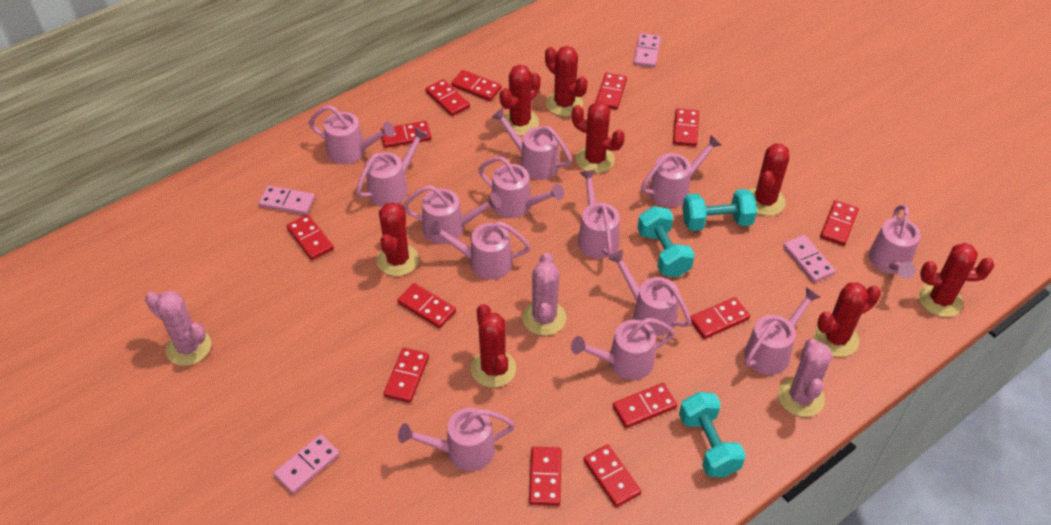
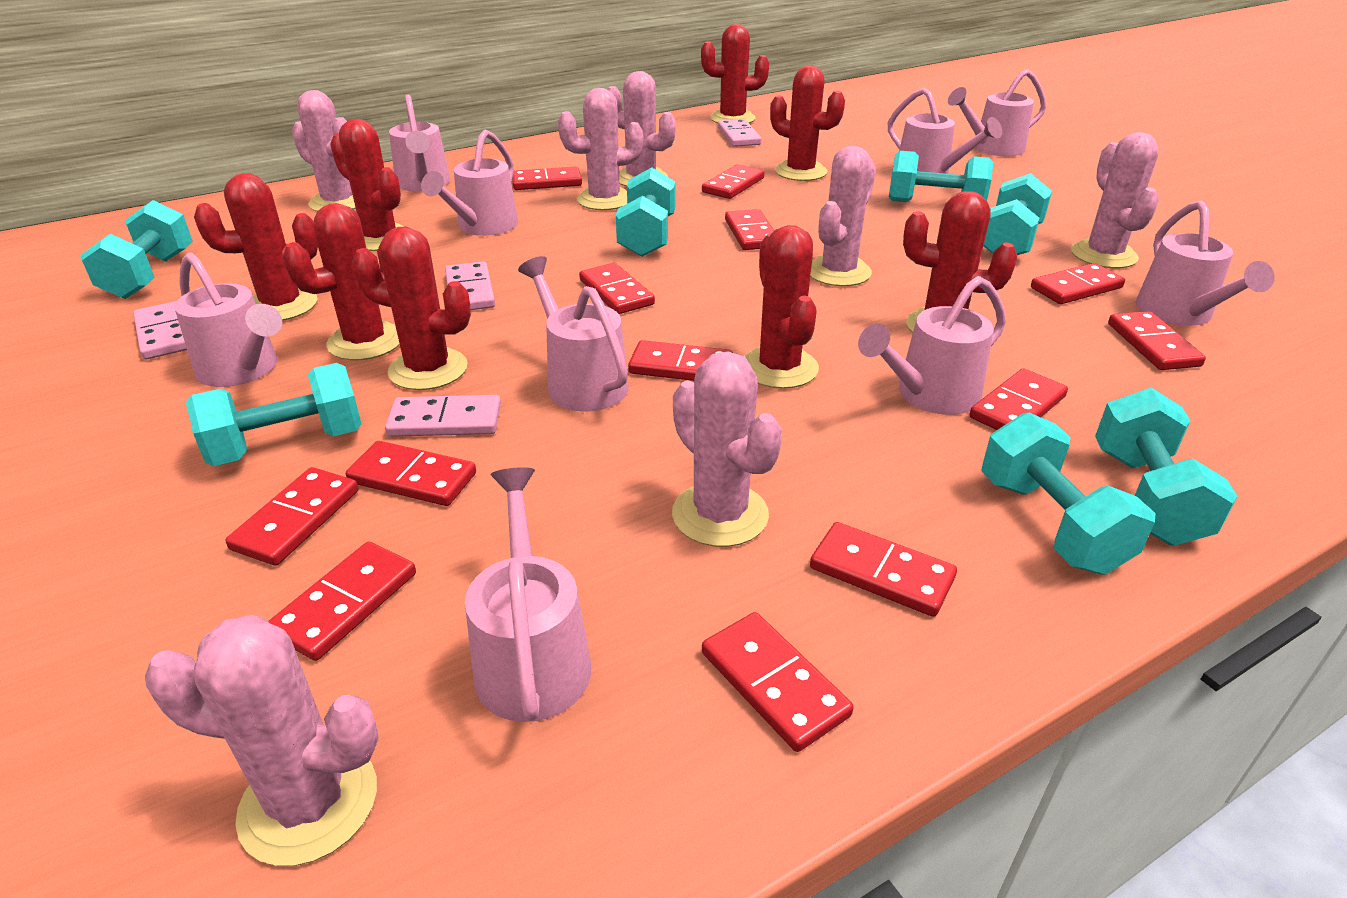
pink cactus: [145,291,211,366] [522,253,566,336] [778,339,833,417] = 3 -> [145,615,379,866] [292,90,356,212] [558,88,643,210] [608,71,676,187] [672,351,782,547] [810,146,876,286] [1071,132,1159,268] = 7
pink watering can: [309,105,395,164] [356,127,428,206] [398,408,515,471] [403,185,501,244] [428,220,531,280] [478,157,564,218] [491,108,572,180] [571,318,675,380] [578,170,620,259] [608,250,692,336] [641,135,722,207] [744,287,821,375] [869,205,921,279] = 13 -> [174,253,282,387] [389,95,450,191] [421,130,518,236] [465,467,591,722] [518,256,629,412] [858,276,1006,415] [888,88,1002,174] [948,69,1046,156] [1136,201,1275,326] = 9
turquoise dumbbell: [637,206,695,277] [679,392,746,477] [682,189,757,231] = 3 -> [80,200,193,299] [186,363,362,466] [616,167,675,257] [889,151,993,202] [981,412,1156,575] [984,173,1052,255] [1095,388,1237,546] = 7

